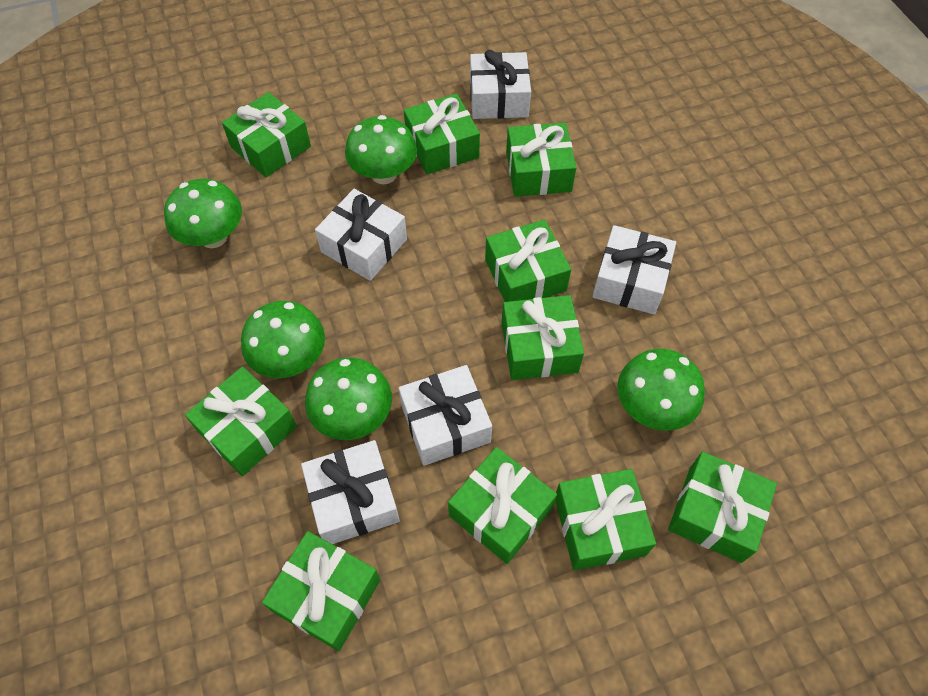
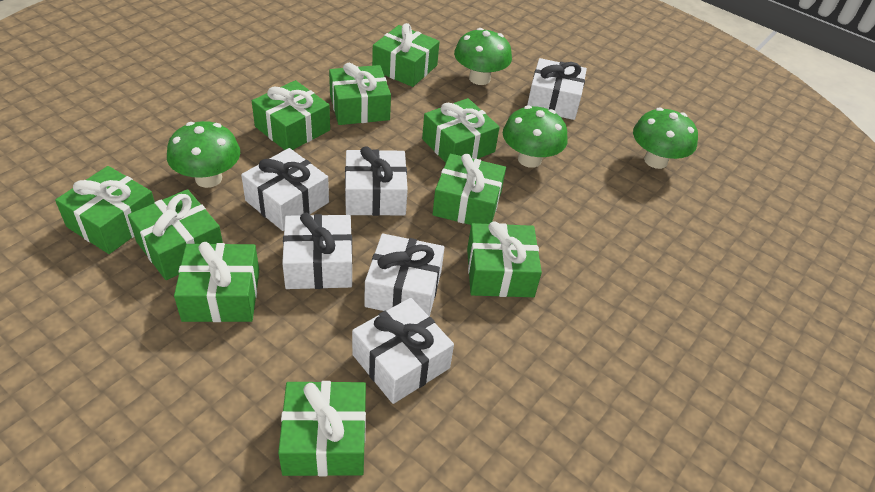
green mushroom: [164,179,242,248] [241,301,325,378] [305,357,392,440] [345,115,417,184] [617,349,705,431] = 5 -> [167,121,240,188] [454,28,512,85] [503,105,568,168] [633,108,698,169] = 4
white gift: [301,440,400,544] [315,189,407,281] [398,365,492,466] [470,50,531,119] [592,225,676,314] = 5 -> [241,148,329,231] [282,213,352,289] [345,146,408,216] [352,298,454,404] [364,234,445,317] [527,58,587,120] = 6

